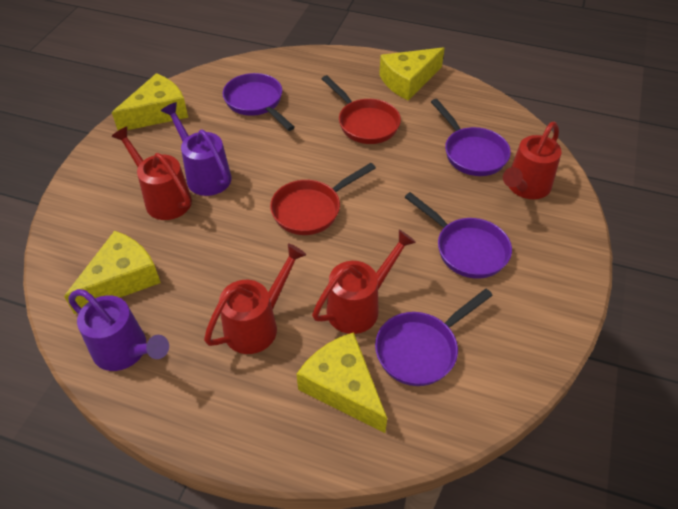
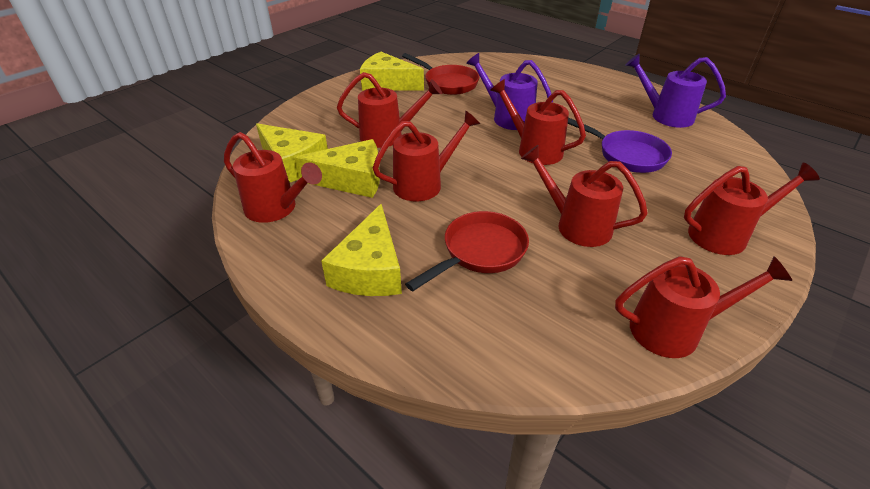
purple pan: [223,73,295,131] [375,289,493,386] [405,192,512,279] [431,99,511,176] = 4 -> [568,117,672,173] = 1
red watering can: [111,127,192,220] [204,243,306,354] [312,230,416,334] [503,122,562,199] = 4 -> [224,132,322,223] [337,72,442,148] [373,110,480,201] [490,79,586,165] [521,145,648,247] [615,256,792,358] [684,163,820,255] = 7

